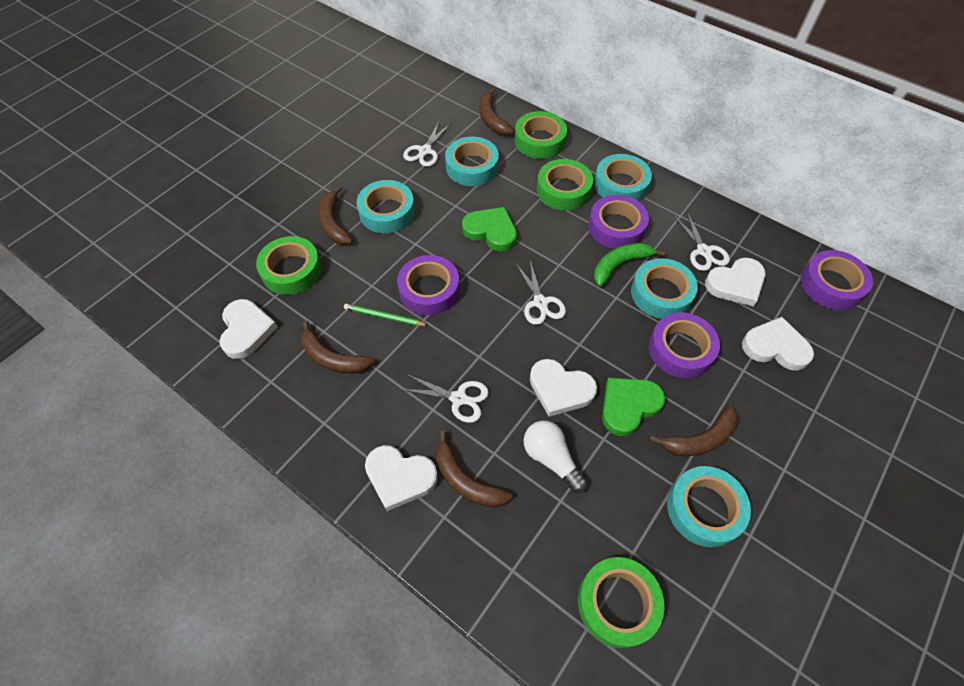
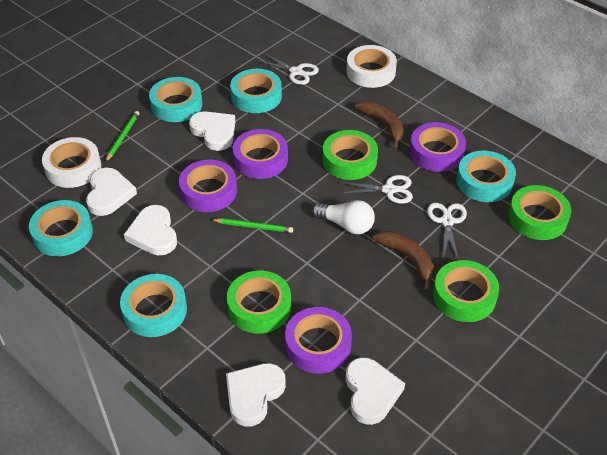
brown banana: [301,321,374,374] [318,185,353,245] [436,431,512,507] [479,88,515,135] [649,405,738,456] = 5 -> [355,101,404,148] [373,231,434,290] = 2
green banana: [594,243,665,286] = 1 -> none = 0
green heart: [462,207,517,251] [602,378,665,436] = 2 -> none = 0
green pencil: [344,304,429,326] = 1 -> [105,111,139,162] [211,218,293,233] = 2
white scissors: [400,374,489,423] [403,122,451,167] [516,260,566,325] [674,212,730,271] = 4 -> [256,53,319,85] [339,175,413,204] [427,203,467,259] = 3
white tape: none = 0 -> [42,137,101,188] [346,45,397,88] = 2

